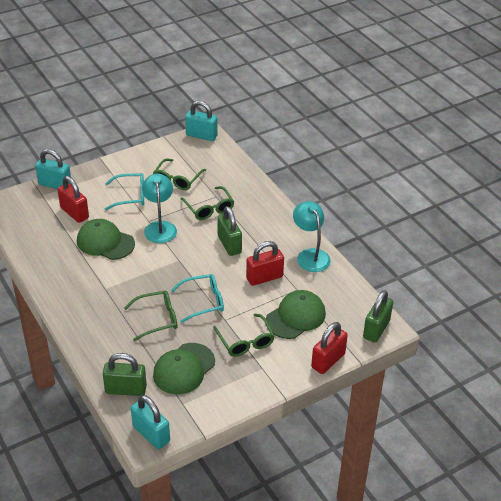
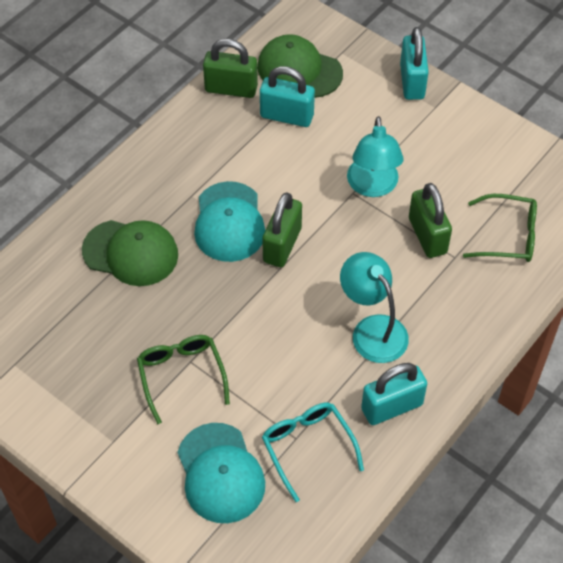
green cap: [77,219,135,260] [153,343,215,394] [266,290,326,339] = 3 -> [82,220,178,286] [257,34,343,98] = 2
green glasses: [124,291,177,341] [153,158,206,190] [180,186,234,220] [213,314,274,356] = 4 -> [137,335,230,424] [463,194,537,262] = 2
red padlock: [57,176,89,223] [246,241,284,286] [311,322,348,374] = 3 -> none = 0
turquoise cap: none = 0 -> [177,423,265,523] [194,181,265,262] = 2
turquoise glasses: [105,173,144,210] [171,274,224,323] = 2 -> [262,403,364,502] = 1

